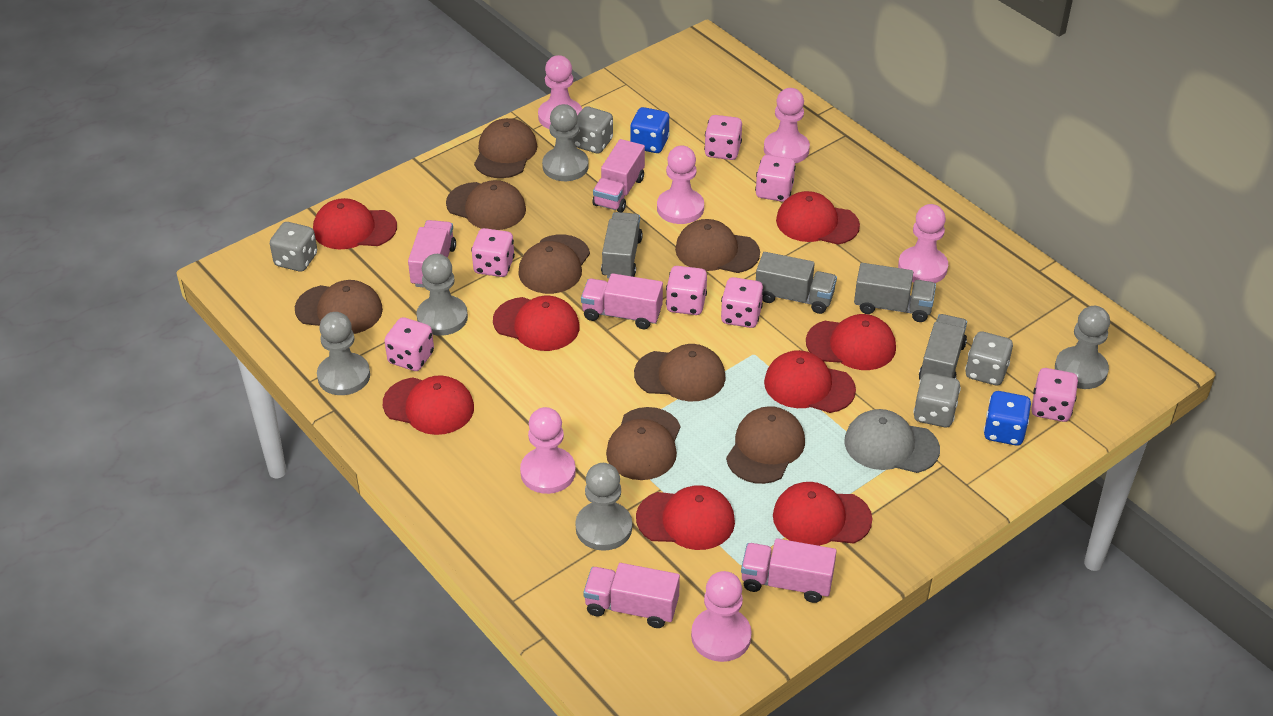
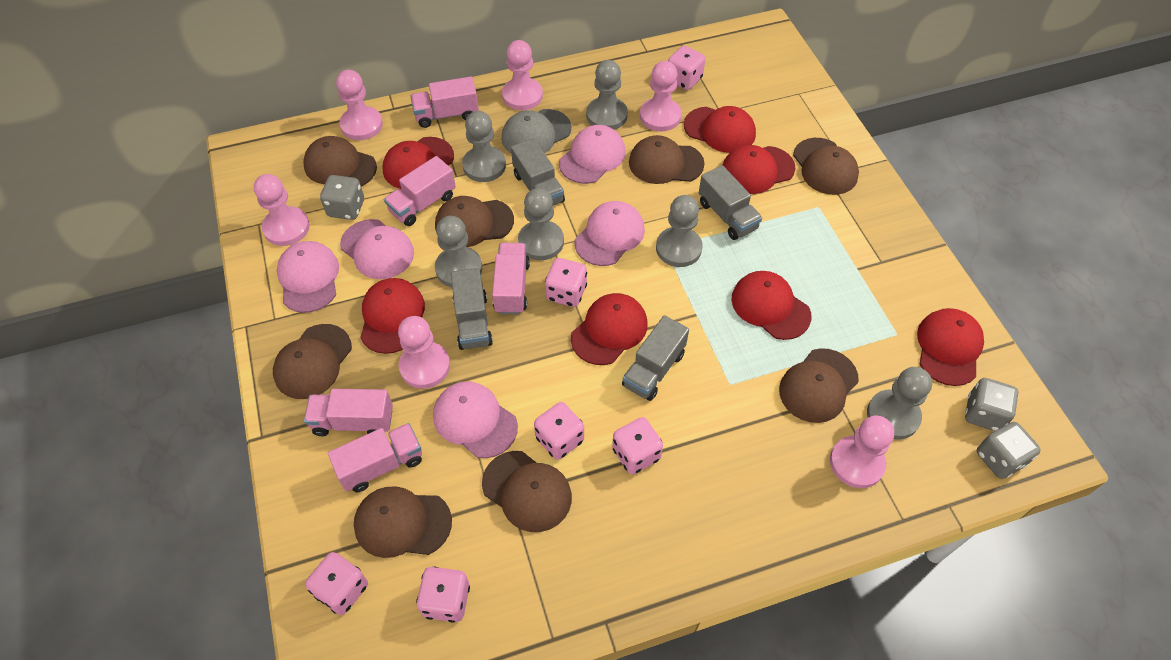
blue dice: [630,107,670,153] [984,391,1031,446] = 2 -> none = 0
grey dice: [270,222,317,272] [573,106,613,154] [913,373,961,427] [965,331,1013,386] = 4 -> [320,175,364,220] [965,378,1019,431] [977,422,1041,479] = 3
grey pawn: [317,312,370,395] [417,254,468,336] [542,104,589,181] [575,463,632,551] [1055,306,1110,389] = 5 -> [435,216,482,288] [462,111,506,182] [518,188,564,260] [586,60,628,130] [656,195,703,267] [867,367,932,440] = 6
pink cap: none = 0 -> [277,241,339,313] [340,219,414,279] [433,381,518,458] [559,125,626,184] [575,201,645,266] = 5
pink dice: [384,317,434,371] [471,228,515,277] [666,266,707,315] [704,115,742,160] [721,277,764,328] [755,155,796,202] [1031,368,1078,422] = 7 -> [305,552,368,615] [416,567,470,623] [534,402,584,460] [545,258,587,307] [612,417,663,474] [668,46,705,90] = 6
red cap: [313,198,397,249] [383,375,474,435] [493,296,580,351] [636,485,735,550] [764,350,856,413] [773,482,872,546] [776,191,860,244] [806,314,896,370] = 8 -> [360,278,425,354] [383,137,454,189] [571,293,648,365] [684,106,756,153] [722,145,795,194] [731,271,811,340] [917,308,984,386] = 7

